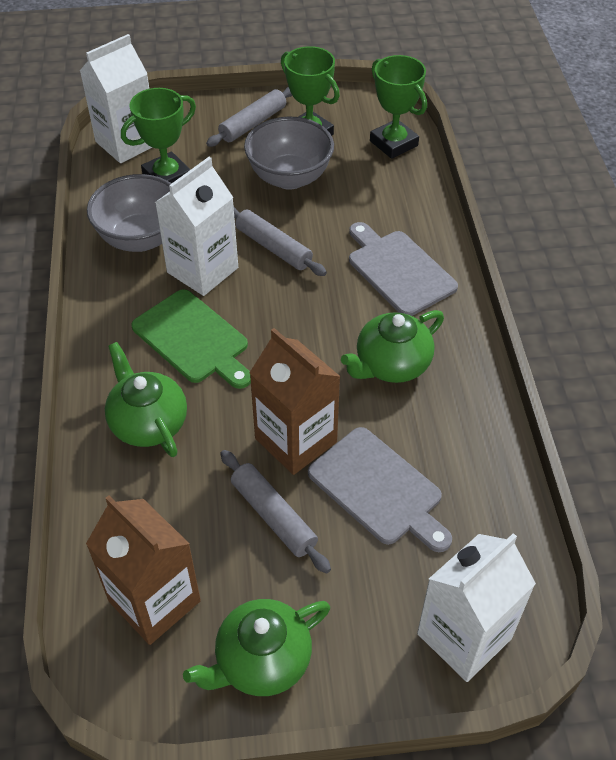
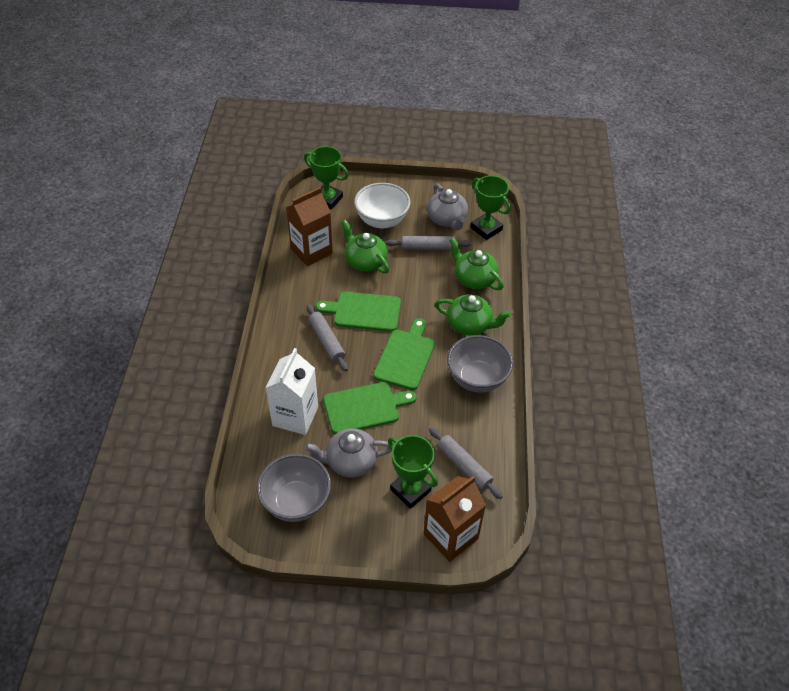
green cutting board: [131,289,251,389] = 1 -> [316,291,401,332] [323,382,417,434] [373,318,435,390] = 3
grey cutting board: [308,427,452,552] [349,222,458,316] = 2 -> none = 0
grey teapot: none = 0 -> [305,429,392,477] [427,183,468,230] = 2
white bowl: none = 0 -> [354,183,410,229] = 1
white carton: [80,34,152,163] [155,157,238,296] [417,533,536,682] = 3 -> [265,348,318,435] = 1

